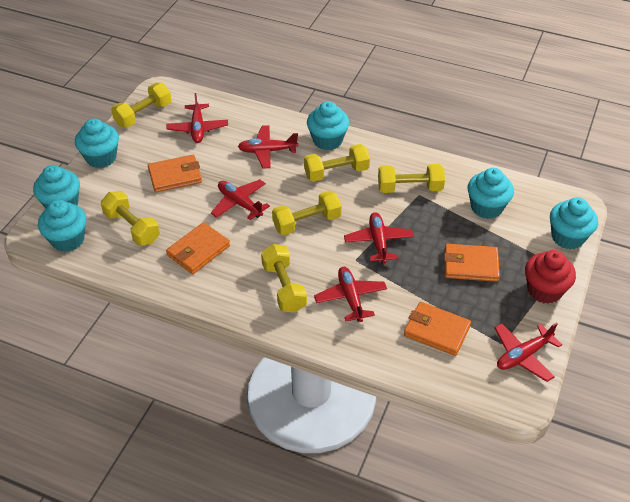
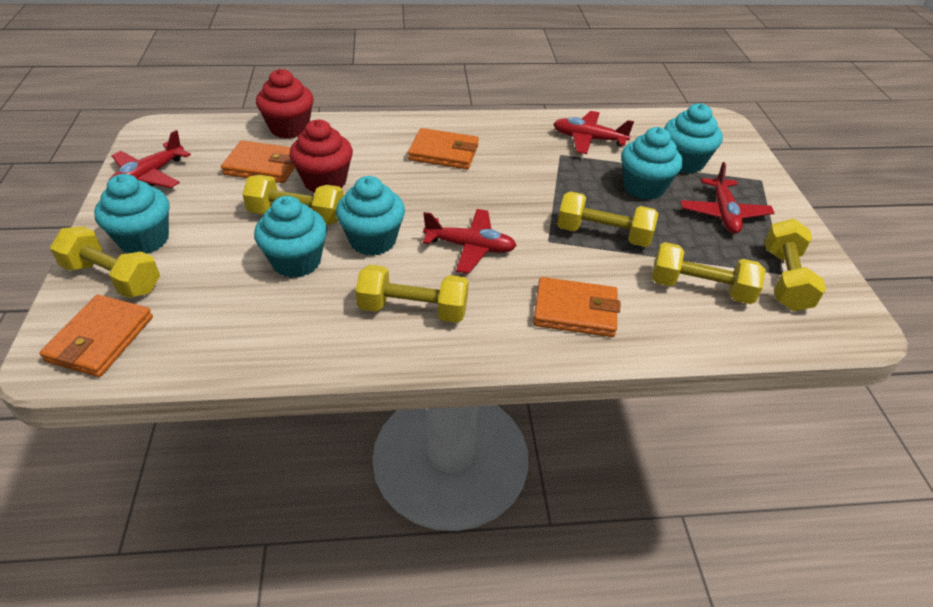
red cupcake: [525,250,576,304] = 1 -> [256,69,314,139] [289,120,353,193] = 2
red plane: [166,93,228,143] [211,179,270,220] [238,125,298,168] [314,267,387,322] [344,212,414,263] [495,322,562,382] = 6 -> [109,130,191,188] [423,209,517,274] [553,111,634,154] [680,162,774,234] = 4
turquoise cupcake: [33,165,80,209] [38,200,86,252] [75,118,119,168] [307,101,349,150] [468,168,514,219] [550,197,598,250] = 6 -> [94,174,169,254] [254,196,327,278] [336,176,405,256] [621,127,683,200] [664,103,723,174] = 5

